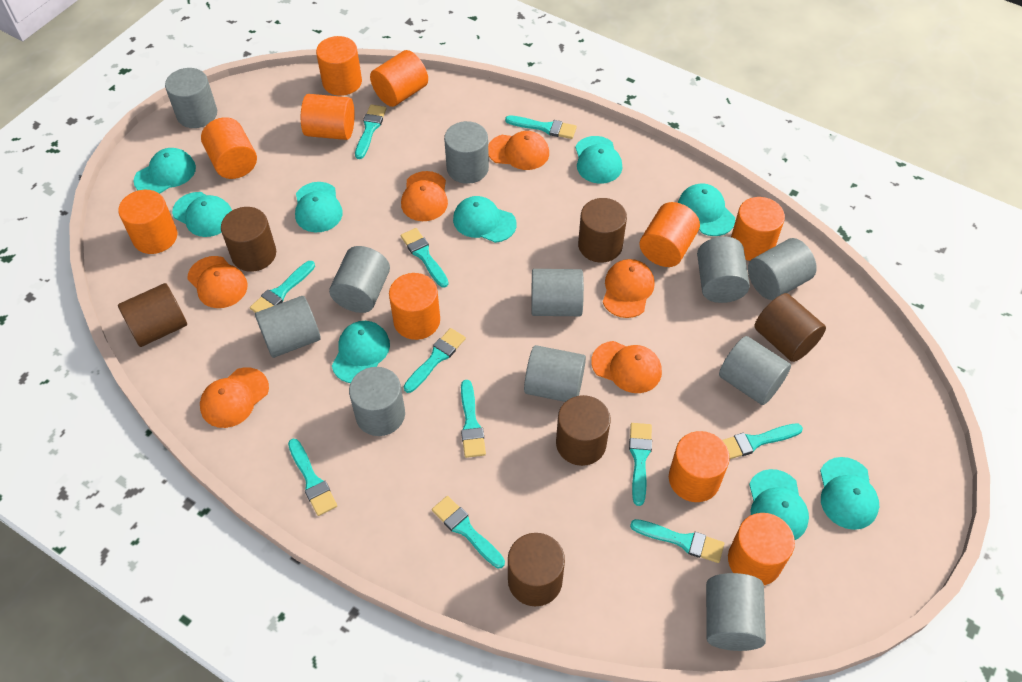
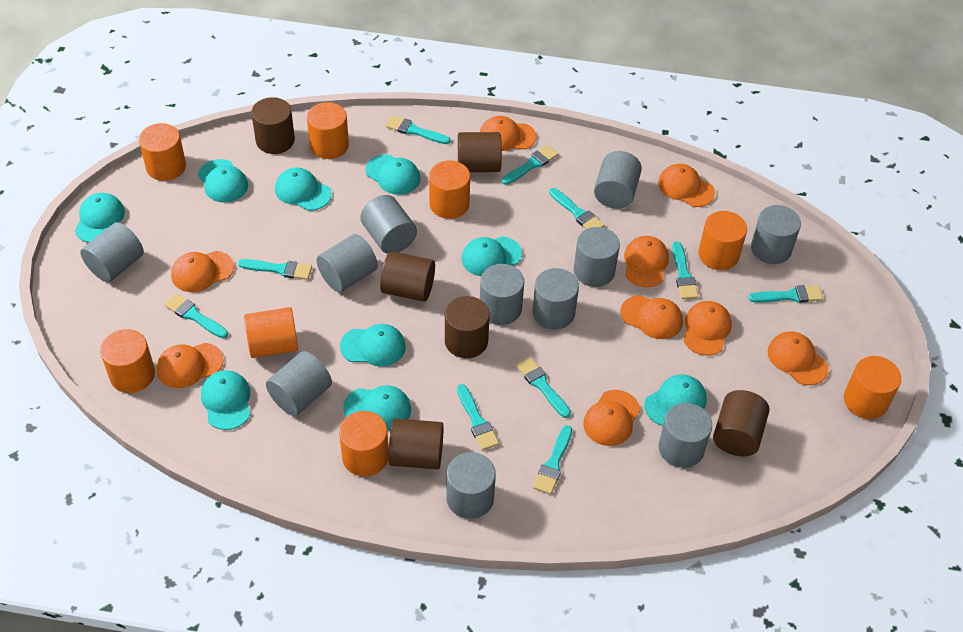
orange cap: [187,256,248,308] [200,367,269,428] [401,171,448,221] [488,131,549,170] [591,341,662,393] [603,259,655,318] = 6 -> [157,343,224,388] [171,251,234,292] [480,116,536,151] [583,390,640,446] [620,295,683,339] [624,236,669,288] [658,164,715,207] [683,301,732,356] [768,332,829,385] = 9
orange cylinder: [118,190,177,254] [201,117,257,179] [301,94,355,140] [316,36,362,96] [370,50,428,107] [389,273,440,340] [639,202,700,267] [669,431,730,502] [728,513,795,585] [731,197,785,261] = 10 -> [100,329,155,393] [139,123,186,181] [244,307,298,358] [307,102,349,159] [339,411,389,477] [429,161,470,219] [698,211,747,270] [844,356,901,419] = 8
turquoise brush: [250,261,315,313] [288,439,337,516] [355,105,387,159] [401,228,449,288] [404,328,466,393] [432,496,505,568] [461,380,486,458] [505,116,577,139] [629,423,652,506] [630,519,724,563] [722,423,803,459] = 11 -> [164,293,228,338] [238,259,312,280] [386,116,451,144] [457,384,499,451] [502,145,558,185] [516,357,571,418] [533,425,572,495] [549,188,605,229] [672,241,699,299] [748,285,823,303] = 10

